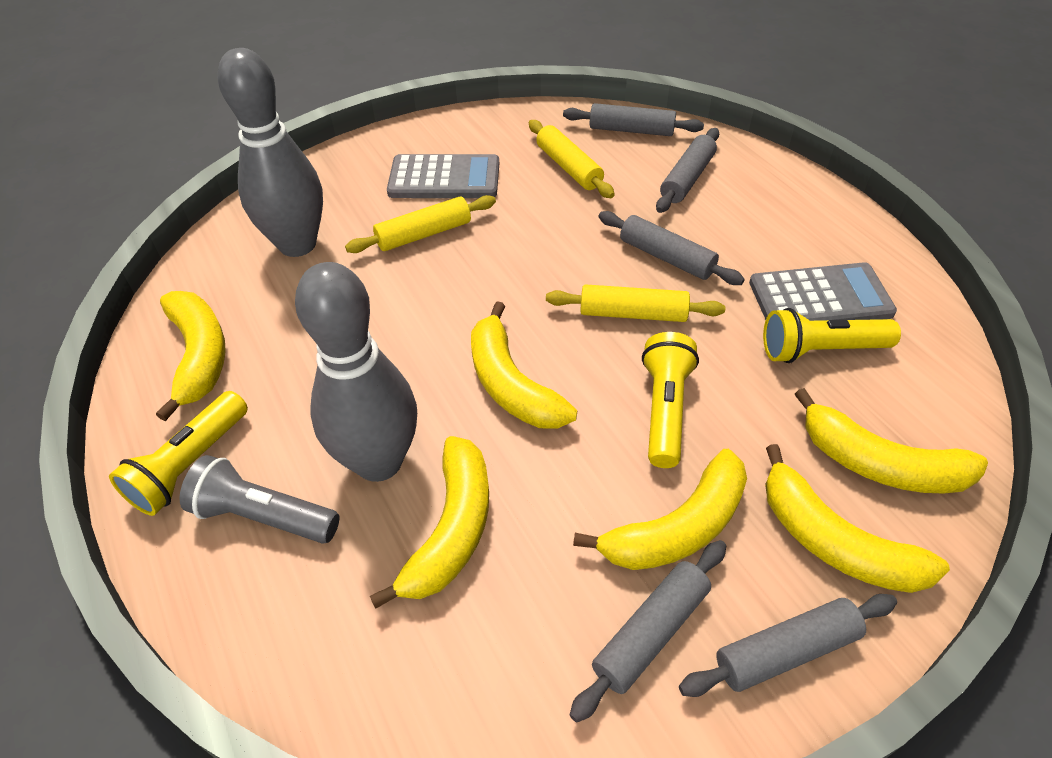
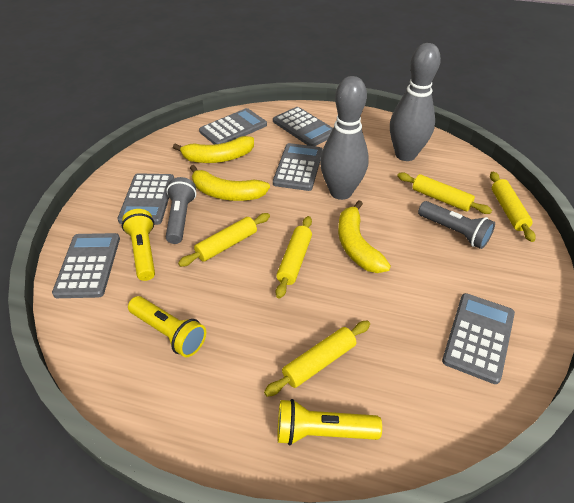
grey calculator: [387,154,499,198] [749,262,897,321] = 2 -> [52,233,120,298] [117,173,174,225] [199,108,267,144] [273,107,333,146] [273,143,323,191] [442,293,515,384] = 6
grey flashlight: [179,455,340,544] = 1 -> [166,177,196,244] [418,201,495,249] = 2
grey rolling pin: [563,103,704,136] [570,540,726,722] [599,211,745,285] [656,128,719,213] [679,594,897,697] = 5 -> none = 0
yellow banana: [156,291,226,421] [370,436,489,609] [471,301,577,428] [573,449,747,570] [765,444,950,593] [795,388,988,494] = 6 -> [173,136,254,163] [190,165,270,201] [338,200,391,273] = 3
yellow rolling pin: [345,195,496,253] [529,120,615,198] [546,284,725,322] = 3 -> [178,213,270,267] [264,321,370,397] [276,216,312,299] [397,172,492,214] [490,172,536,242] = 5

